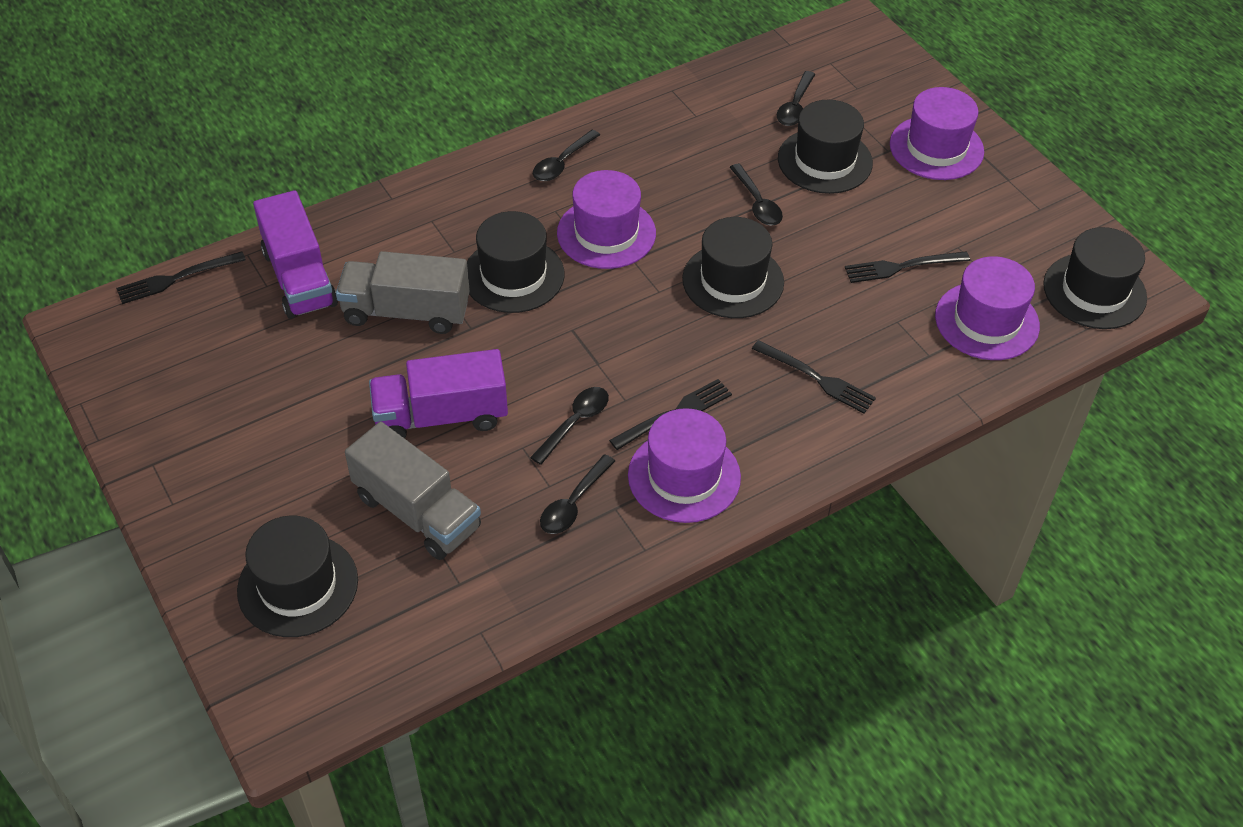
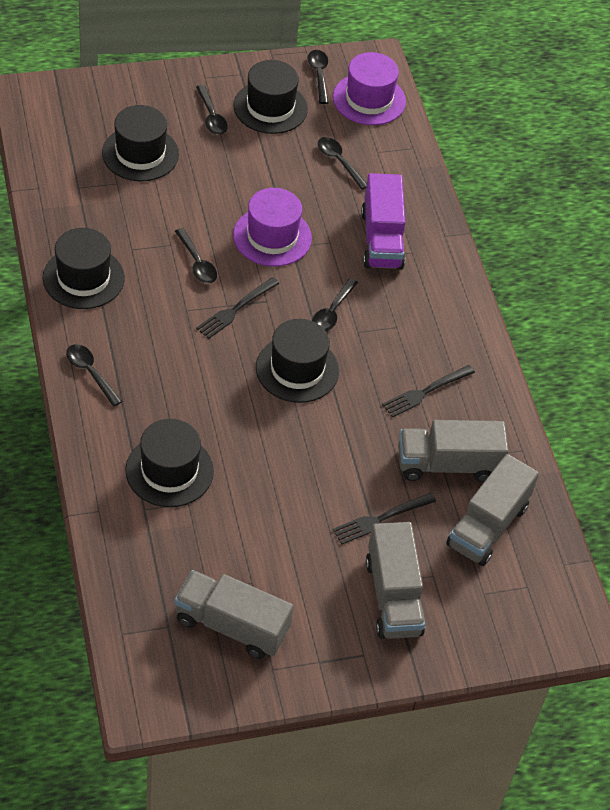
black fork: [116,251,246,304] [609,379,732,450] [752,340,876,413] [845,251,970,283] = 4 -> [196,277,279,339] [333,493,436,544] [382,365,475,417] = 3
black spoon: [530,387,609,465] [533,130,600,181] [540,454,615,534] [729,164,783,226] [777,71,815,126] = 5 -> [66,344,122,407] [175,228,217,283] [196,85,228,135] [308,50,329,104] [312,278,358,331] [318,137,367,190] = 6
grey truck: [336,251,470,334] [345,422,481,560] = 2 -> [175,570,293,659] [366,522,425,639] [398,420,509,482] [446,454,539,566] = 4
purple hat: [557,170,656,269] [628,408,741,523] [890,87,984,180] [935,256,1040,360] = 4 -> [233,188,312,266] [333,52,406,125] = 2
purple truck: [253,190,338,319] [369,349,508,438] = 2 -> [361,173,405,270] = 1

